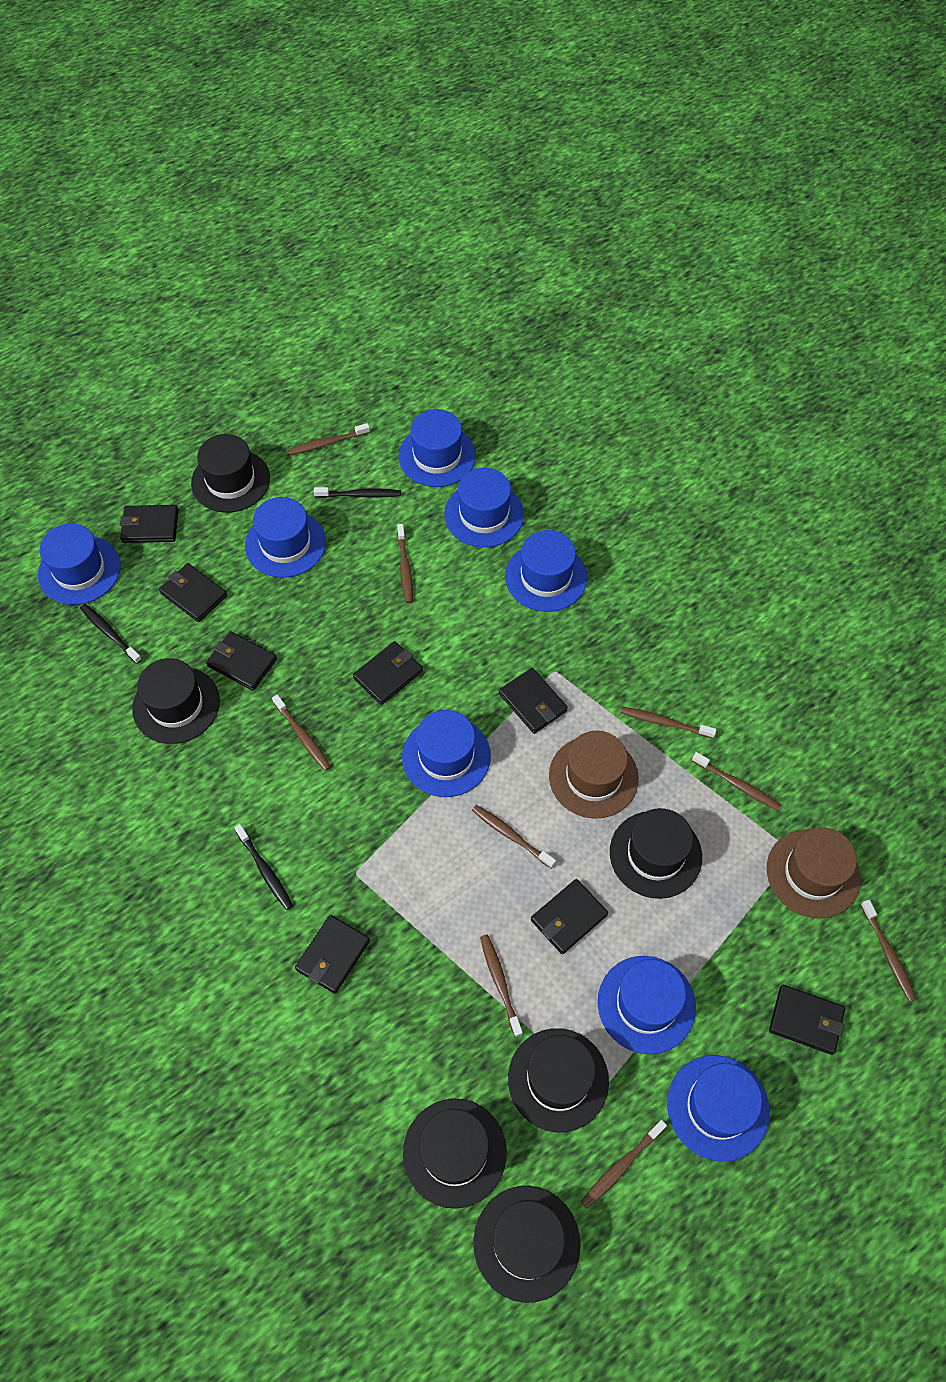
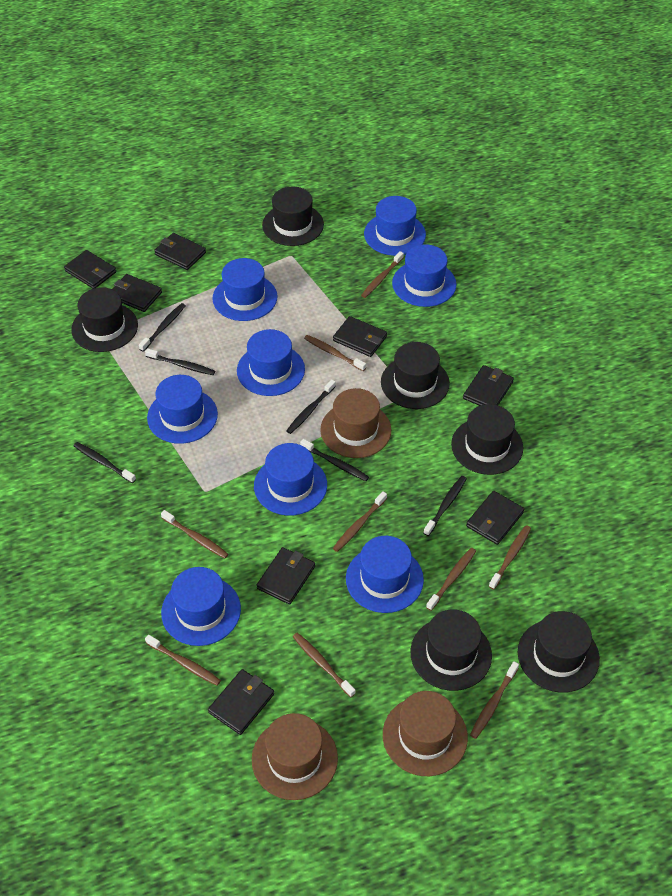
black toothbrush: [80,604,142,664] [234,824,293,910] [314,487,401,498] = 3 -> [74,442,136,483] [139,303,186,352] [145,348,215,375] [286,379,336,434] [300,439,369,481] [424,476,467,536] = 6
brown hat: [549,731,639,819] [767,827,861,918] = 2 -> [252,713,338,800] [320,388,391,458] [383,691,468,776] = 3

